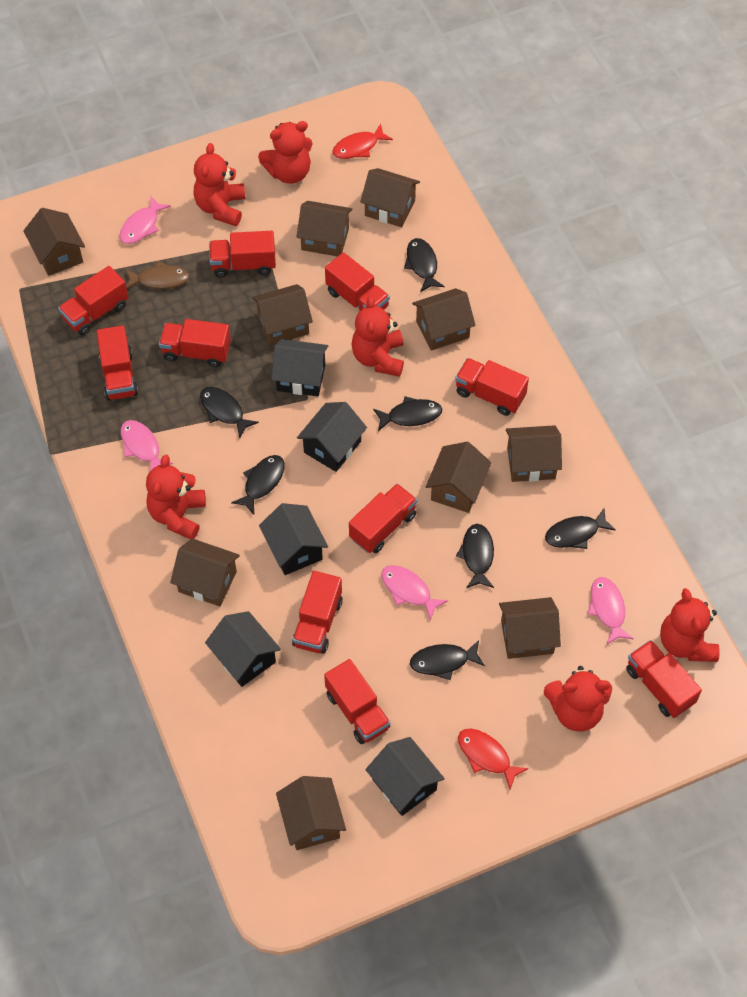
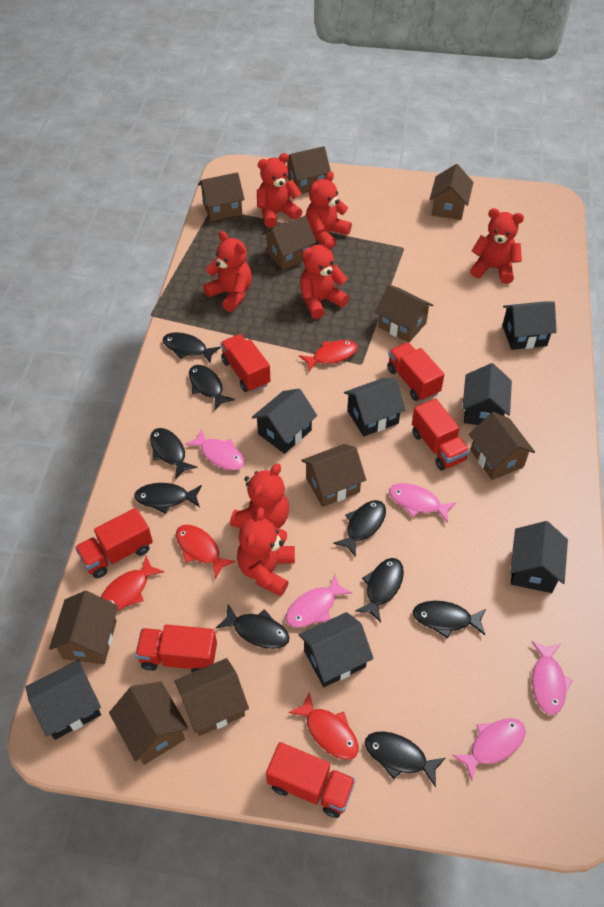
black fish: [200,387,259,439] [231,455,285,514] [373,396,442,431] [404,238,445,292] [410,640,485,680] [456,524,494,588] [545,509,616,549] = 7 -> [134,483,202,514] [150,428,198,479] [163,332,221,363] [189,365,235,411] [216,605,289,649] [333,500,386,557] [355,558,404,623] [365,731,445,787] [413,601,486,639] = 9
black house: [205,611,281,687] [259,503,328,575] [271,339,328,396] [297,402,367,472] [365,737,445,816] = 5 -> [26,660,101,740] [251,389,317,454] [299,612,374,687] [344,378,406,436] [462,363,512,425] [502,302,557,350] [510,521,568,593] = 7
brown fish: [125,261,190,289] = 1 -> none = 0
pink fish: [120,196,171,244] [121,420,173,471] [381,565,448,621] [588,577,634,645] = 4 -> [185,429,244,470] [286,574,352,628] [389,483,457,523] [452,718,525,781] [531,641,573,715] = 5
red fish: [332,124,393,159] [458,728,529,789] = 2 -> [101,556,164,611] [176,525,236,579] [288,692,359,760] [299,340,358,371] = 4
red teddy bear: [146,454,206,539] [193,143,246,226] [258,121,313,184] [351,296,404,377] [544,666,612,732] [660,588,720,662] = 6 -> [203,231,252,312] [230,463,289,529] [237,507,295,597] [257,153,302,228] [300,239,349,319] [306,171,352,249] [470,208,524,284] = 7
red truck: [58,266,128,335] [96,325,138,401] [159,319,231,367] [209,231,276,278] [292,571,343,654] [324,659,390,744] [325,252,390,311] [349,484,417,553] [455,358,529,416] [626,640,702,718] = 10 -> [75,508,153,578] [135,624,217,673] [220,334,271,392] [266,742,356,818] [387,342,445,401] [412,399,470,471] = 6

